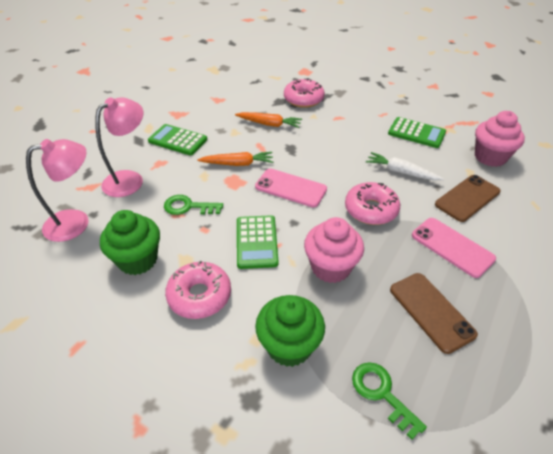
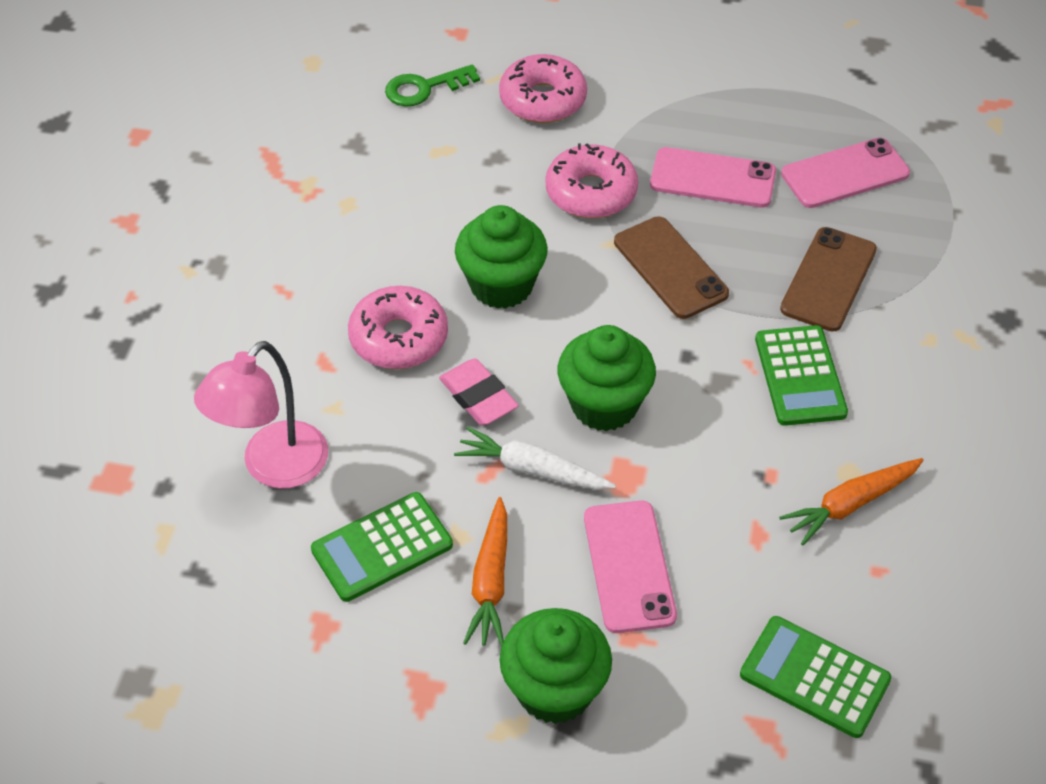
green cupcake: [100,210,160,275] [255,295,325,367] = 2 -> [455,205,548,309] [499,608,612,724] [558,325,656,431] = 3
green key: [164,195,223,215] [352,362,427,440] = 2 -> [385,64,480,107] = 1
pink cupcake: [304,217,364,283] [475,111,525,167] = 2 -> none = 0
pink eraser: none = 0 -> [439,359,519,425] = 1
pink lamp: [26,139,89,242] [95,97,143,197] = 2 -> [194,341,328,488] = 1
pink phone: [255,168,327,207] [412,218,496,278] = 2 -> [584,500,677,633] [650,147,776,207] [781,138,910,208] = 3

